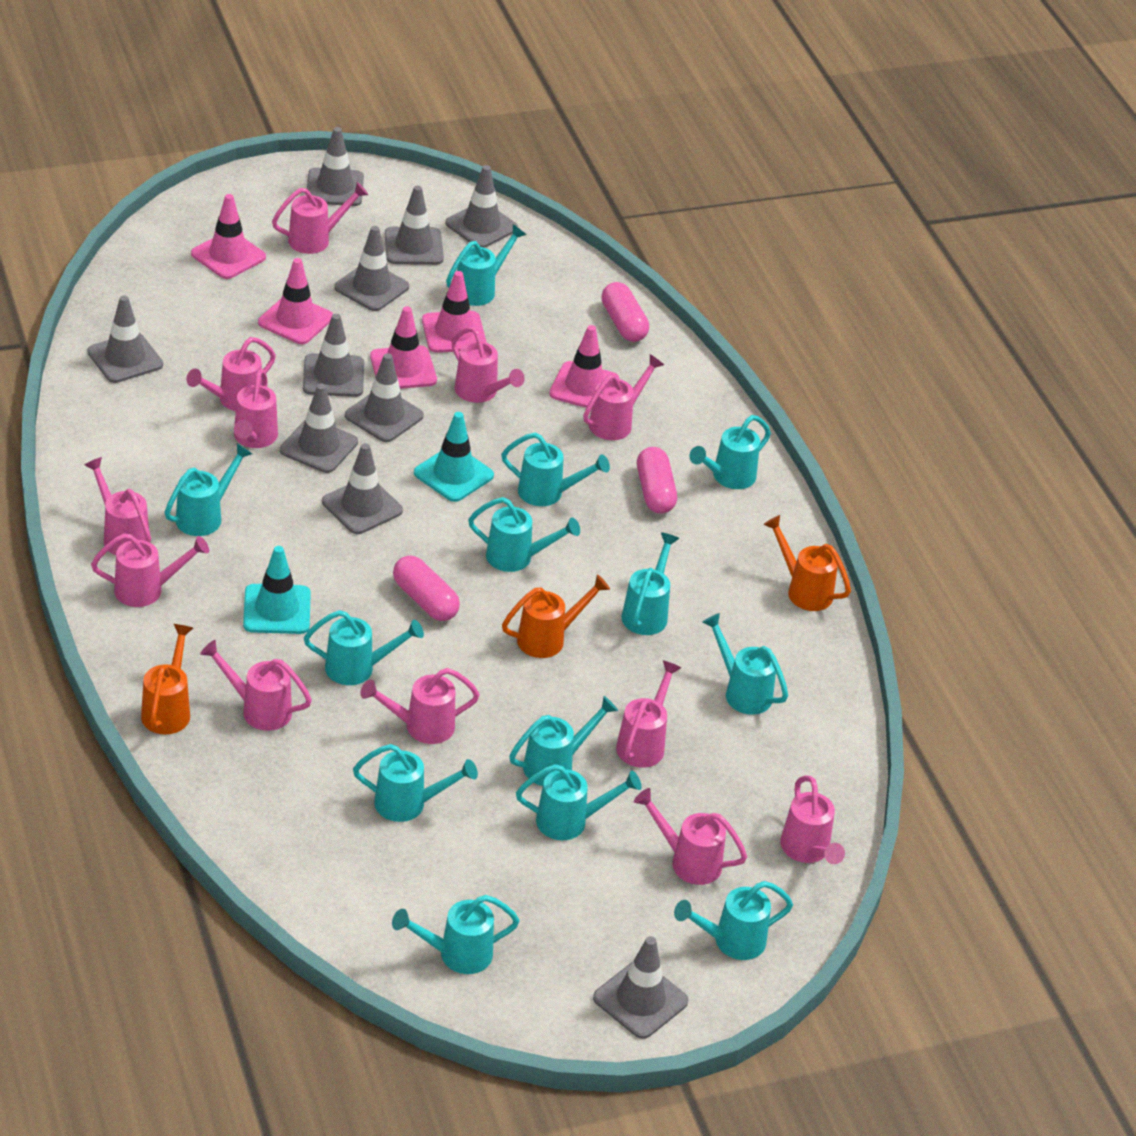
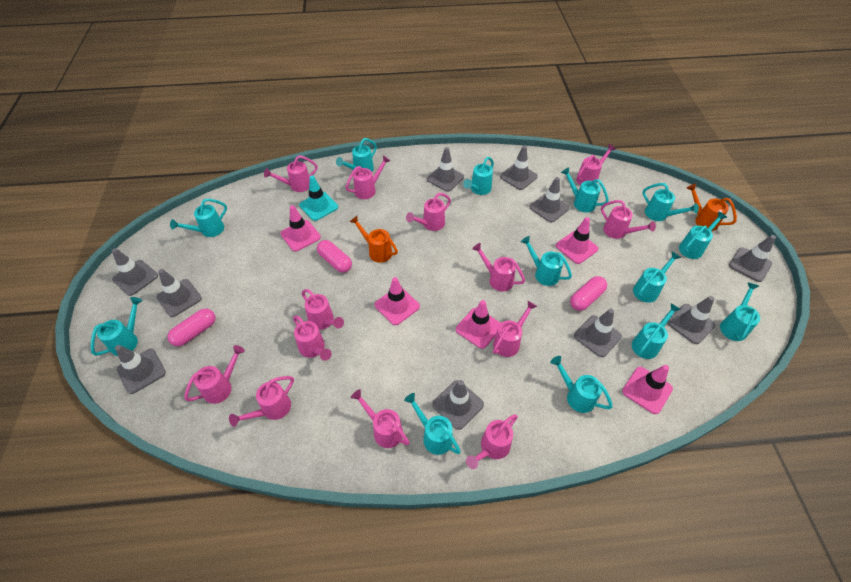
orange watering can: [141,624,193,735] [502,575,610,658] [763,515,851,611] = 3 -> [350,216,398,263] [687,183,737,231] = 2
pink watering can: [84,457,151,555] [91,533,209,607] [186,337,276,411] [200,640,312,731] [234,369,278,448] [272,182,368,254] [360,668,480,744] [451,327,525,403] [583,354,664,440] [616,660,682,768] [634,788,747,885] [780,775,845,864] = 12 -> [184,345,245,404] [229,376,294,427] [264,155,318,192] [293,315,332,361] [302,289,344,330] [346,155,390,199] [351,389,410,448] [406,193,451,231] [466,414,518,469] [472,243,525,292] [493,301,537,357] [576,144,616,186] [601,200,656,239] = 13
turquoise traffic cone: [243,546,311,634] [414,412,494,502] = 2 -> [299,175,338,221] = 1

